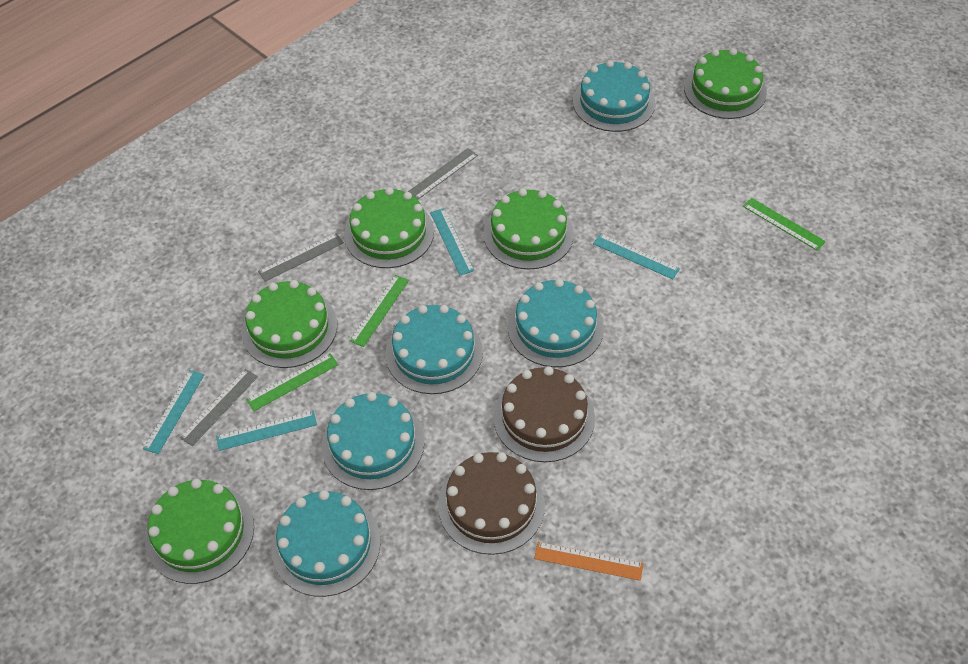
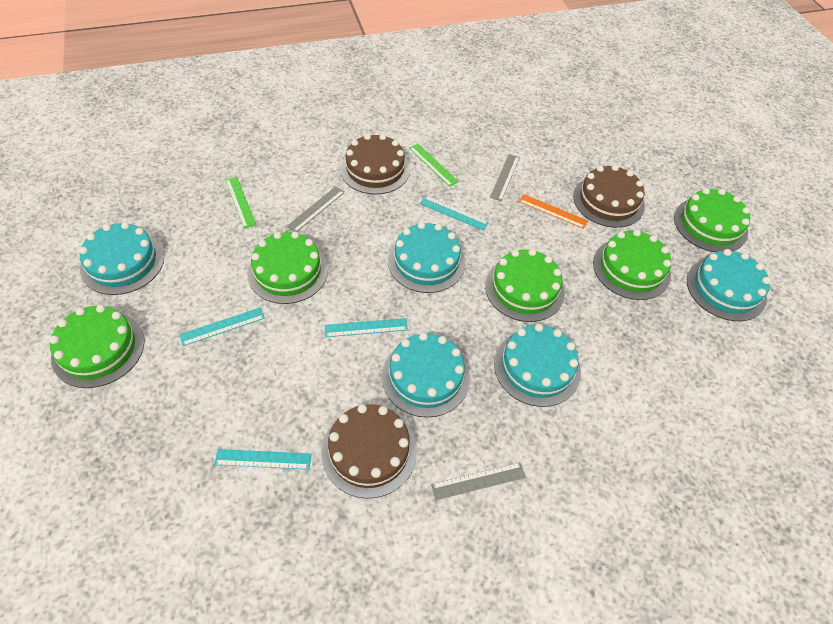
brown cake: [438,452,545,555] [493,366,595,462] = 2 -> [321,404,417,498] [340,134,410,195] [573,165,645,228] = 3
green ruler: [246,353,338,411] [350,275,409,347] [743,198,826,250] = 3 -> [225,177,256,228] [409,144,459,187] = 2

